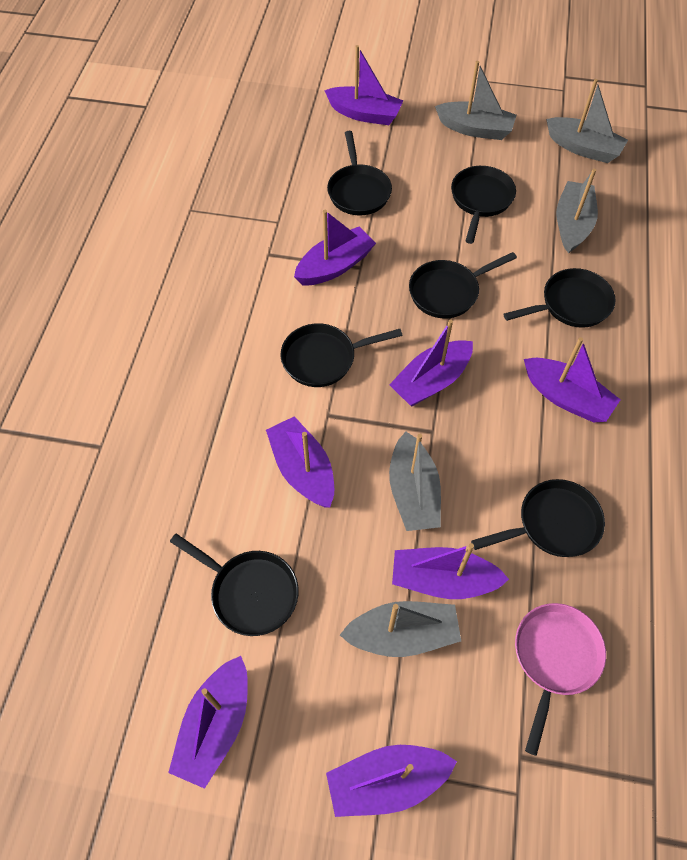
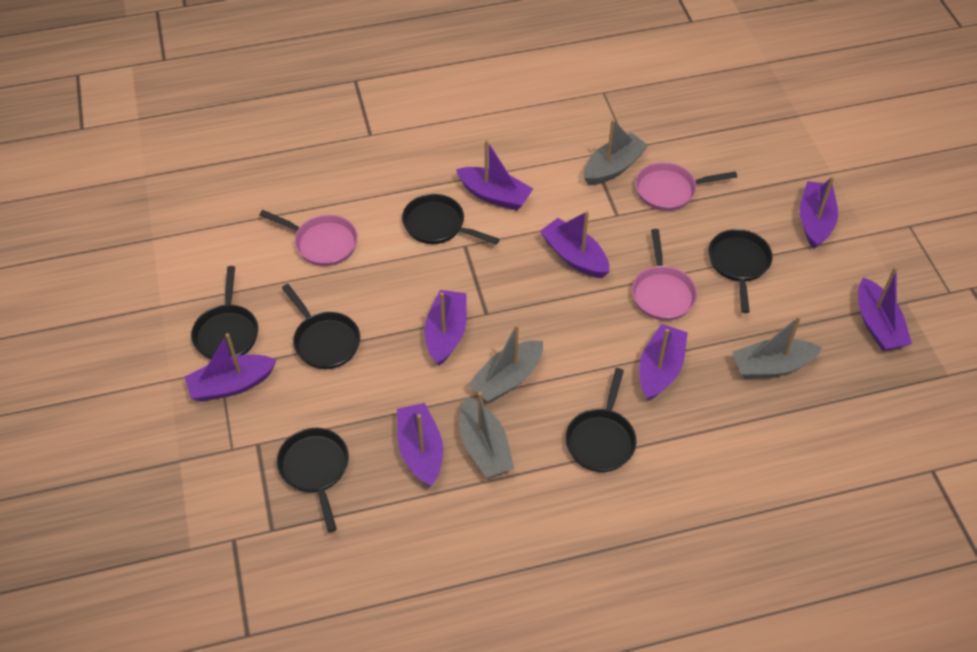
black pan: [170,533,299,636] [281,323,403,387] [327,131,392,215] [409,252,517,319] [451,166,516,244] [471,479,605,557] [503,268,616,328] = 7 -> [191,266,258,359] [277,428,349,532] [282,284,360,369] [402,194,500,245] [565,368,637,472] [708,229,772,313] = 6
grey boat: [340,601,461,657] [389,432,441,531] [435,61,517,140] [546,79,628,163] [556,169,598,253] = 5 -> [459,392,514,478] [468,324,543,403] [584,119,649,185] [732,316,822,379] = 4
pink pan: [515,603,606,756] = 1 -> [260,210,358,266] [632,229,697,321] [635,162,737,211] = 3

